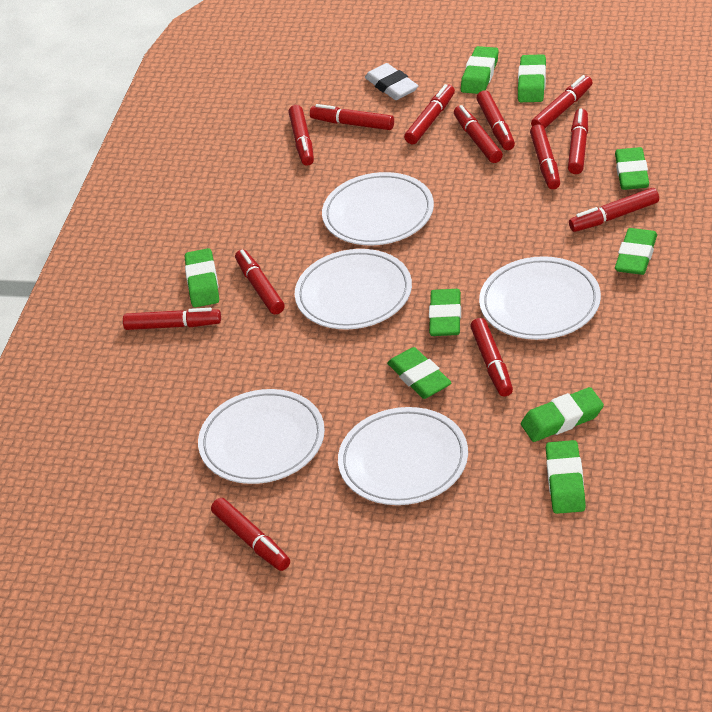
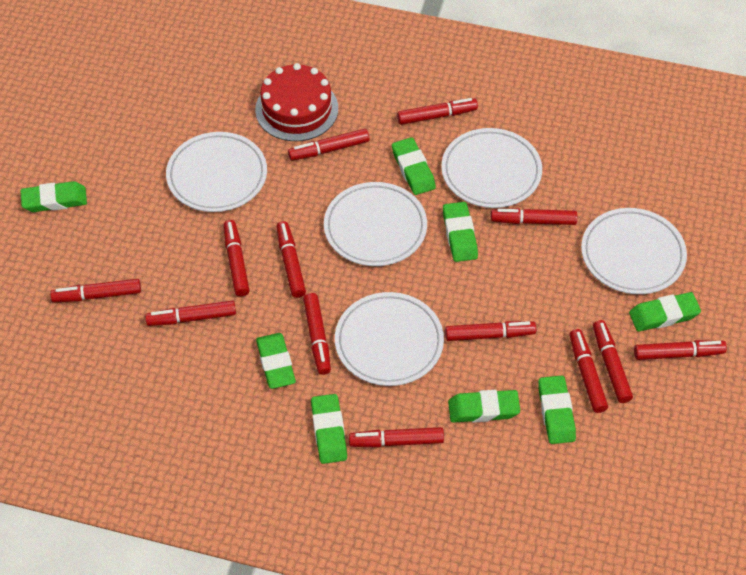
green eraser: [185,248,219,307] [387,347,451,399] [429,289,461,336] [461,46,499,94] [518,54,546,102] [521,387,604,442] [546,440,586,514] [615,147,649,190] [615,228,657,275] = 9 -> [21,181,87,212] [256,333,296,389] [311,394,347,464] [392,137,436,195] [443,202,478,262] [448,390,520,423] [538,376,576,444] [629,292,701,332] = 8
red cake: none = 0 -> [255,63,338,141] = 1
white eraser: [365,63,418,100] = 1 -> none = 0

